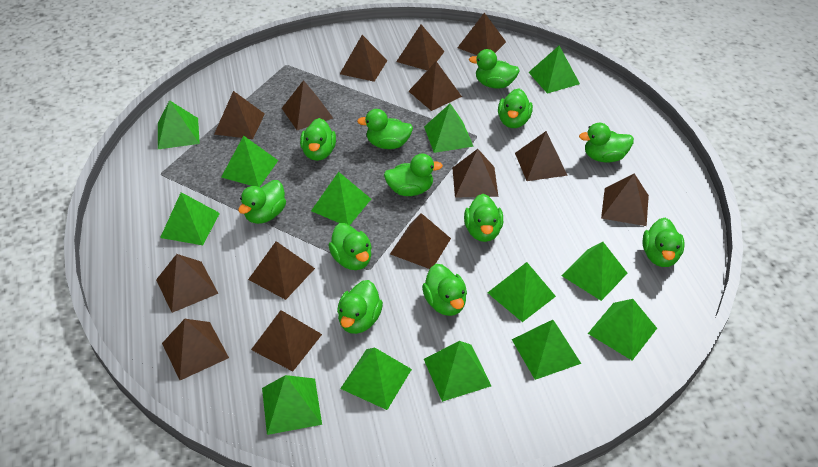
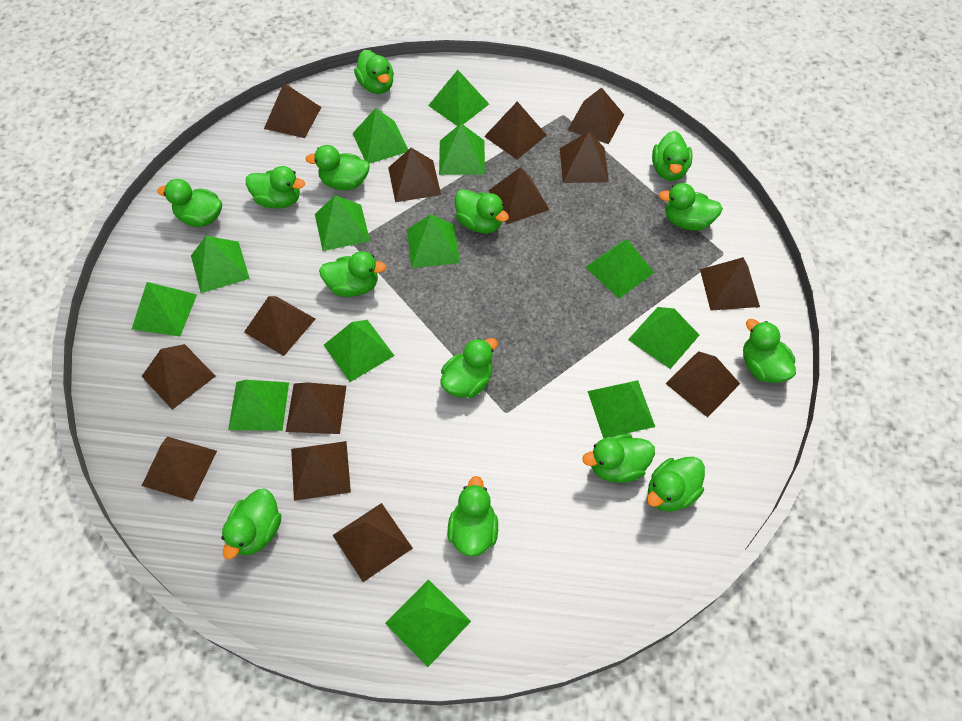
green duck: [238,180,286,224] [300,118,336,161] [328,223,372,270] [337,280,383,334] [357,109,413,149] [384,154,443,196] [422,264,467,316] [464,194,503,242] [469,49,520,89] [498,88,533,128] [579,123,634,162] [642,218,684,267] = 12 -> [157,179,222,227] [221,489,281,559] [246,166,305,209] [305,145,370,190] [319,251,386,297] [354,50,394,94] [440,338,498,398] [448,476,498,557] [455,189,509,233] [582,434,655,483] [647,457,705,512] [652,131,693,181] [659,183,723,231] [743,319,796,383] = 14

